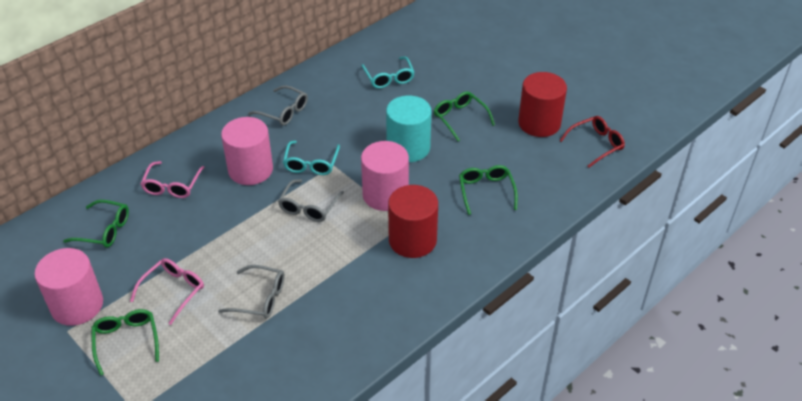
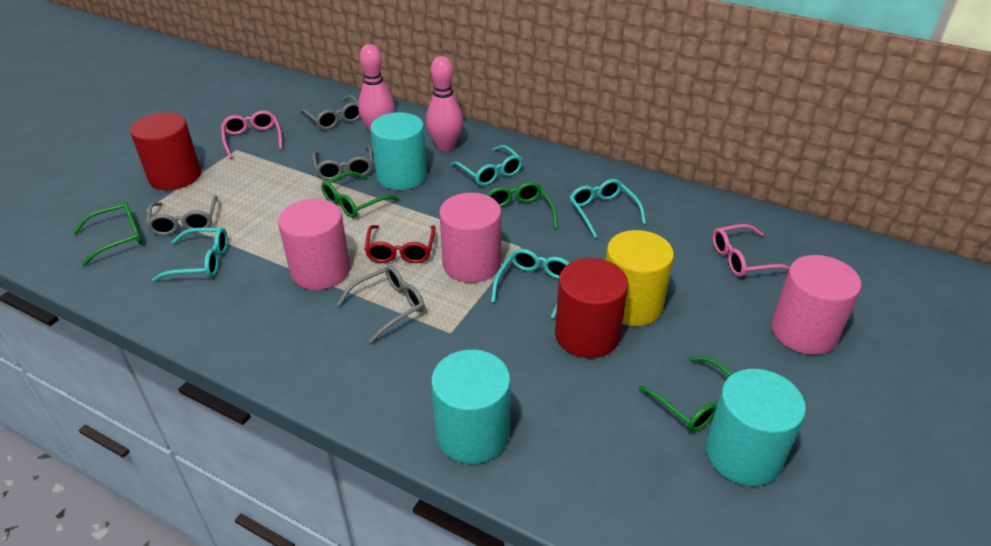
grey glasses: [218,265,285,319] [248,85,308,126] [278,179,344,222] = 3 -> [146,195,217,236] [301,95,360,130] [312,145,373,180] [337,266,425,343] = 4
pink bowling pin: none = 0 -> [358,44,395,134] [426,56,463,151] = 2
turquoise cylinder: [386,96,431,162] = 1 -> [370,112,427,190] [431,350,511,464] [706,369,806,486] = 3
turquoise glasses: [283,141,340,175] [361,56,415,89] = 2 -> [152,227,228,282] [451,145,523,186] [491,249,569,319] [569,179,646,238] = 4
yellow cylinder: none = 0 -> [606,230,674,326] = 1

